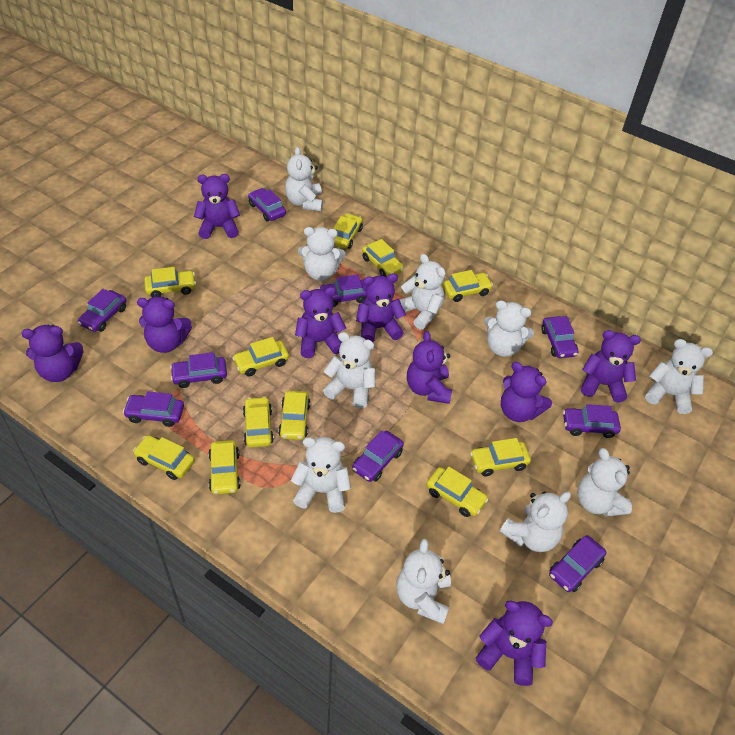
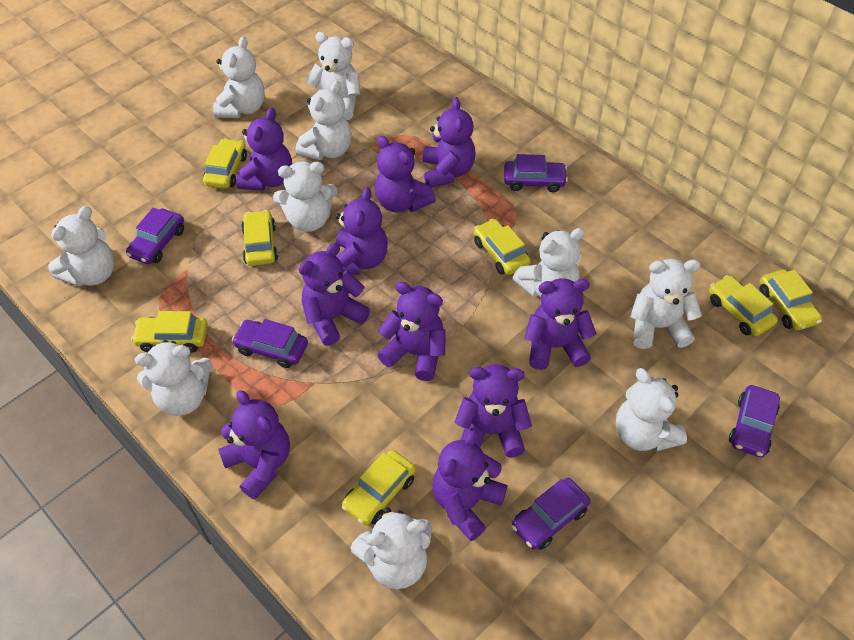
purple car: [78,289,127,332] [123,391,184,427] [170,352,227,388] [248,188,286,221] [319,275,366,307] [352,431,404,482] [541,316,578,358] [549,535,606,592] [563,404,621,438] = 9 -> [126,208,184,264] [232,319,308,368] [504,154,568,192] [512,478,590,550] [729,385,780,457] = 5
purple teddy bear: [21,325,84,382] [137,297,192,353] [194,174,240,239] [295,287,346,358] [356,274,406,342] [407,331,452,404] [476,601,553,686] [501,362,552,422] [581,330,641,402] = 9 -> [218,390,290,500] [236,108,292,191] [299,243,370,346] [336,187,388,275] [375,136,436,213] [378,282,446,381] [422,97,475,188] [432,430,507,541] [454,364,532,458] [524,278,596,370] = 10
yellow car: [133,435,195,480] [144,267,196,297] [208,440,241,495] [232,337,289,376] [243,397,274,447] [278,391,311,440] [333,213,363,249] [362,239,404,277] [426,467,488,517] [442,270,493,302] [470,438,531,476] = 11 -> [131,311,208,353] [203,138,247,189] [241,210,278,266] [342,450,416,525] [474,219,531,275] [709,275,778,336] [759,269,822,331] = 7

